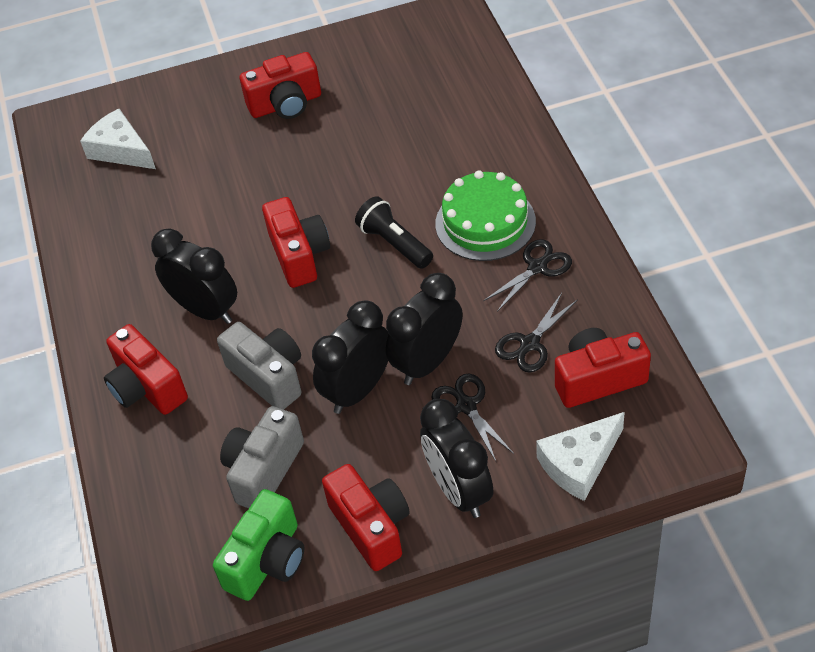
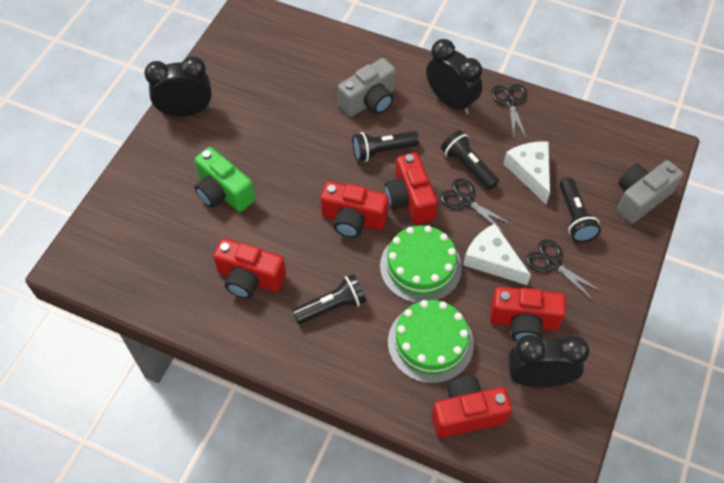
black clock: [151,228,237,324] [312,300,389,414] [386,273,463,385] [420,399,493,518] = 4 -> [144,56,212,117] [426,39,482,114] [508,335,590,388] = 3
black flashlight: [355,196,433,269] = 1 -> [292,274,366,324] [352,131,419,162] [441,130,499,190] [559,178,601,243] = 4
green cake: [435,170,536,261] = 1 -> [380,225,462,303] [388,300,474,383] = 2

